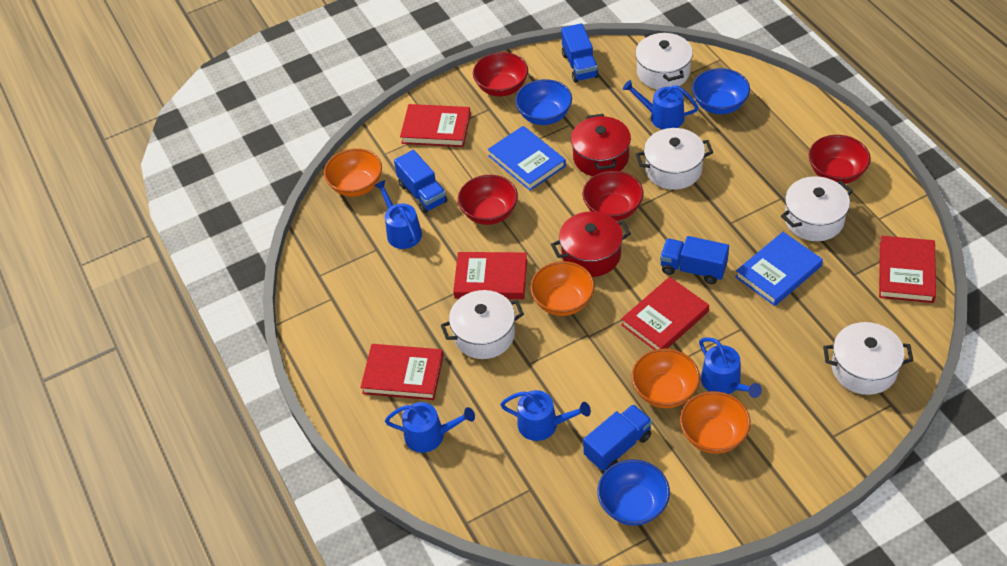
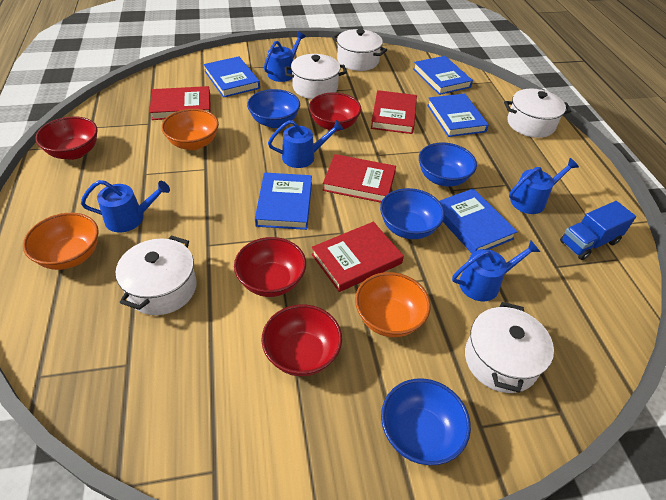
blue book: [488,126,566,191] [736,232,823,306] = 2 -> [204,56,260,98] [255,173,312,230] [413,56,473,95] [427,94,489,137] [439,188,518,253] = 5
blue bowl: [515,79,572,125] [597,460,670,525] [692,68,750,114] = 3 -> [247,89,300,128] [380,188,445,239] [381,378,471,465] [419,143,477,187] = 4
blue truck: [394,150,447,214] [561,23,599,83] [583,404,652,471] [660,236,729,284] = 4 -> [560,201,636,260] = 1
orange bowl: [324,148,382,197] [530,261,594,316] [631,348,700,408] [680,391,751,454] = 4 -> [23,213,98,270] [161,109,219,150] [355,272,431,337] = 3
red book: [360,344,443,400] [400,104,471,147] [453,252,527,299] [621,277,709,350] [879,236,936,303] = 5 -> [150,86,211,120] [311,222,404,292] [323,154,396,203] [371,90,417,134] = 4
red pot: [551,211,631,277] [571,114,631,176] = 2 -> none = 0

